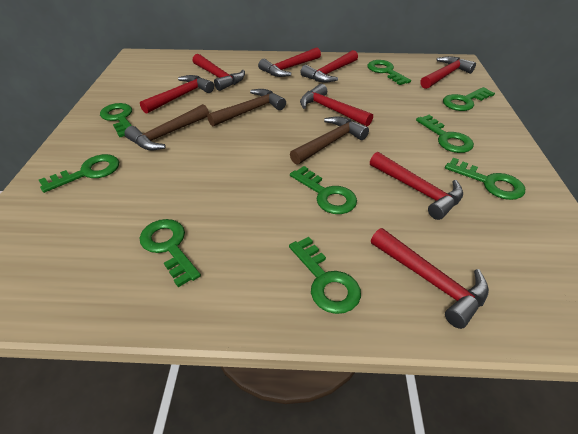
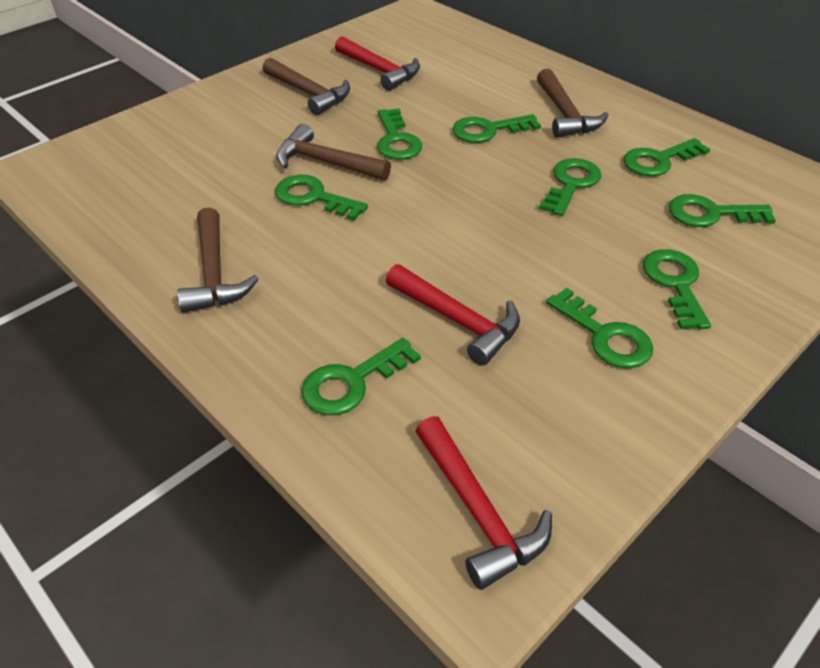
brown hammer: [124,104,209,150] [207,89,286,127] [290,117,369,165] = 3 -> [177,207,259,313] [263,58,350,115] [276,124,391,181] [537,69,608,138] = 4
red hammer: [140,75,214,114] [193,54,245,91] [258,47,321,77] [300,84,373,126] [301,50,358,83] [370,152,463,220] [371,228,489,329] [420,56,476,89] = 8 -> [335,36,420,91] [386,264,520,366] [415,416,552,590] = 3

